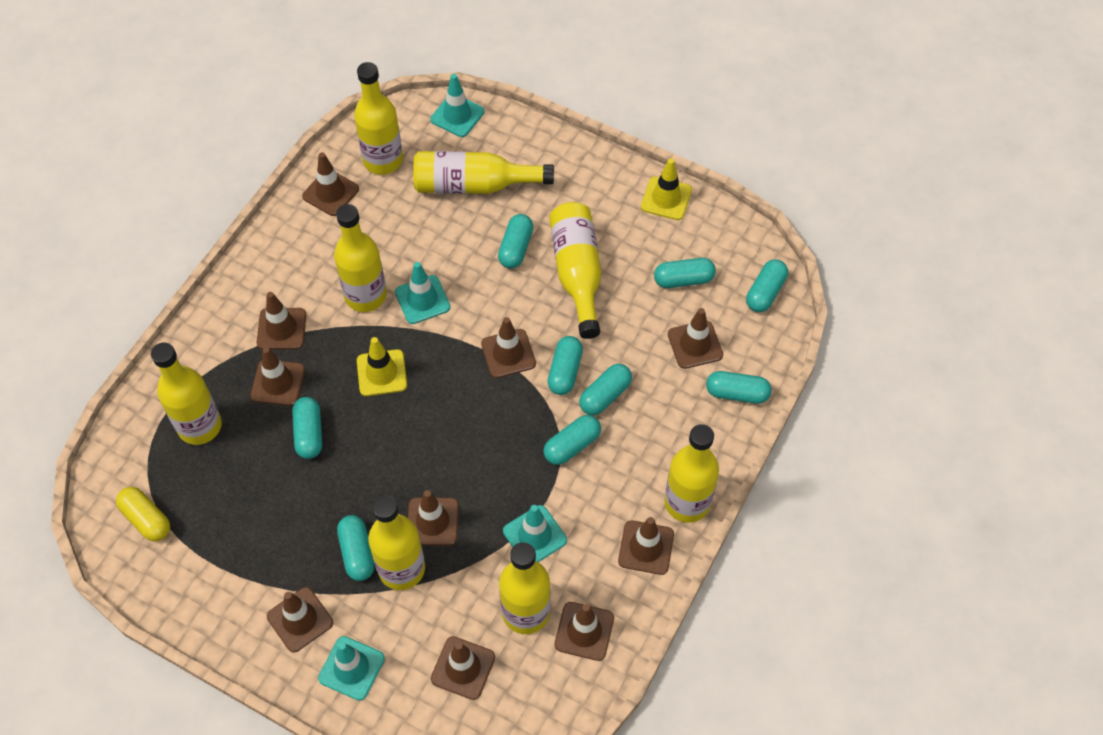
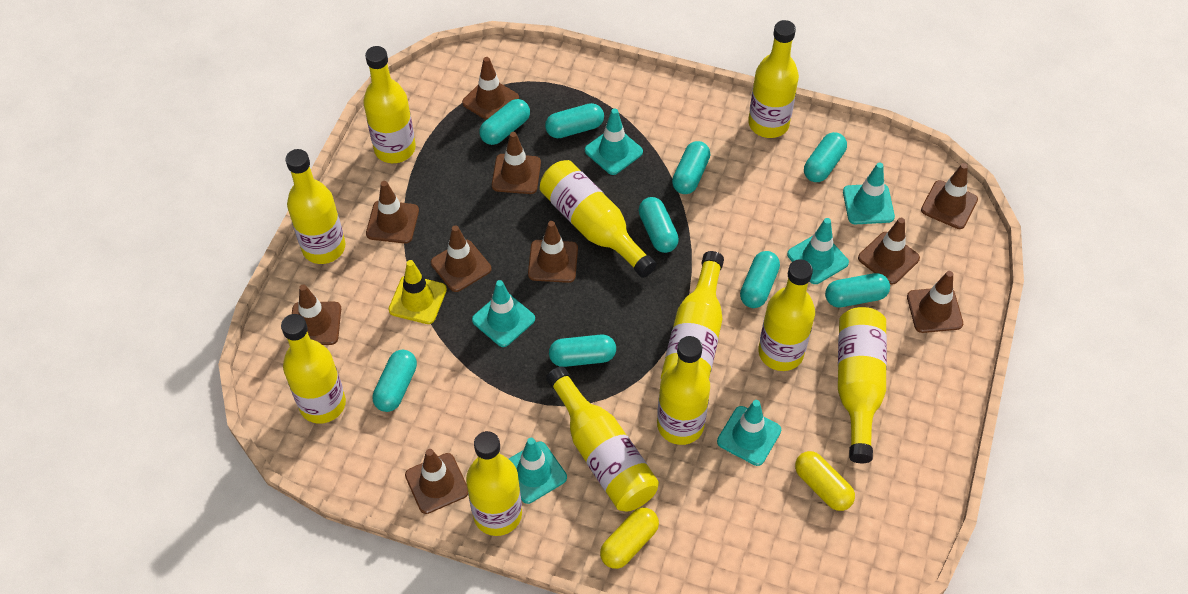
turquoise traffic cone: [318,636,385,701] [395,262,450,324] [430,74,484,137] [503,505,567,562] = 4 -> [472,280,535,347] [509,438,567,504] [585,108,643,175] [717,400,781,466] [787,218,849,284] [843,162,895,224] = 6
yellow bottle: [151,342,222,445] [334,204,387,312] [354,62,403,175] [368,496,425,590] [413,151,554,194] [499,542,550,634] [549,202,601,339] [664,424,719,523] = 8 -> [281,314,346,424] [285,149,345,264] [363,46,416,163] [466,431,522,536] [540,160,657,278] [546,366,659,511] [657,336,710,445] [661,251,724,378] [748,20,799,138] [758,259,815,371] [838,307,887,463] = 11
yellow capsule: [116,487,170,541] = 1 -> [600,508,659,569] [795,451,855,511] = 2
yellow traffic cone: [357,337,407,396] [641,158,692,220] = 2 -> [388,260,447,324] = 1

